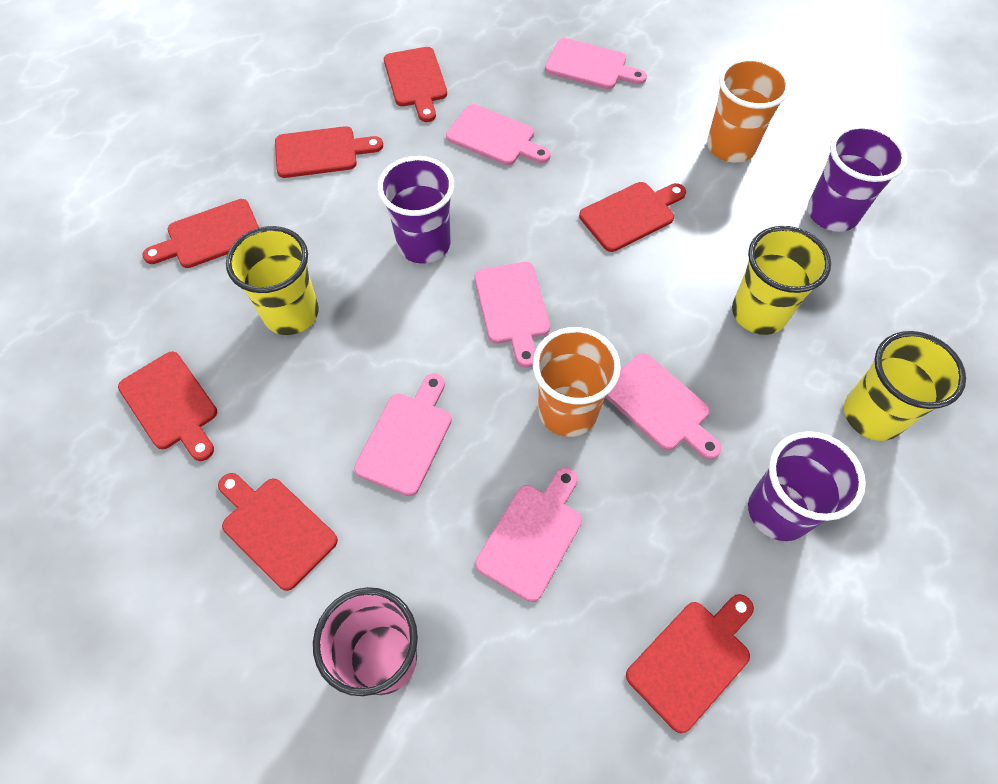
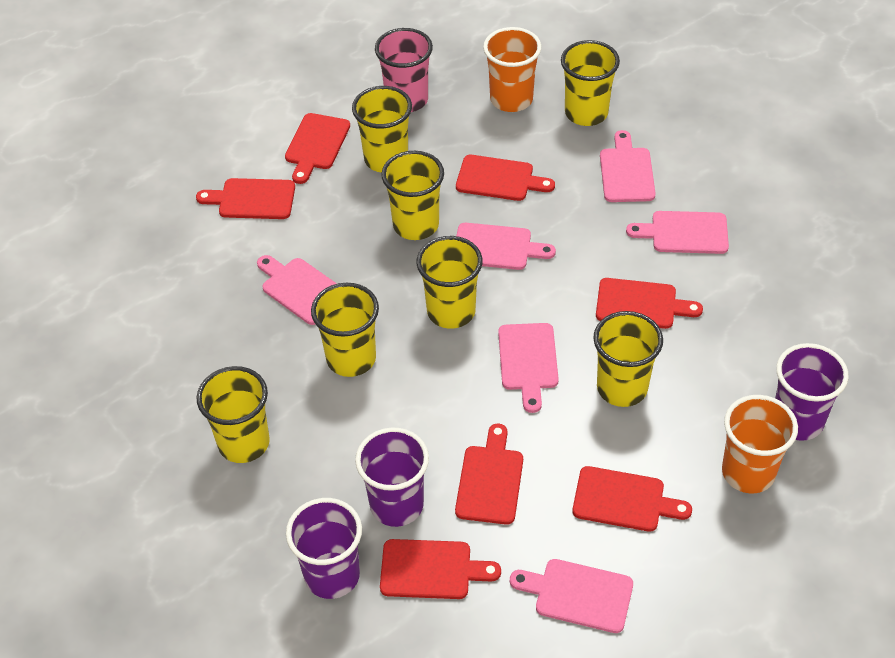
yellow cup: [226,226,319,335] [732,226,831,335] [844,331,966,441] = 3 -> [197,366,270,463] [311,283,379,377] [352,86,412,173] [381,151,444,240] [416,236,483,329] [561,40,620,126] [593,311,663,407] = 7

